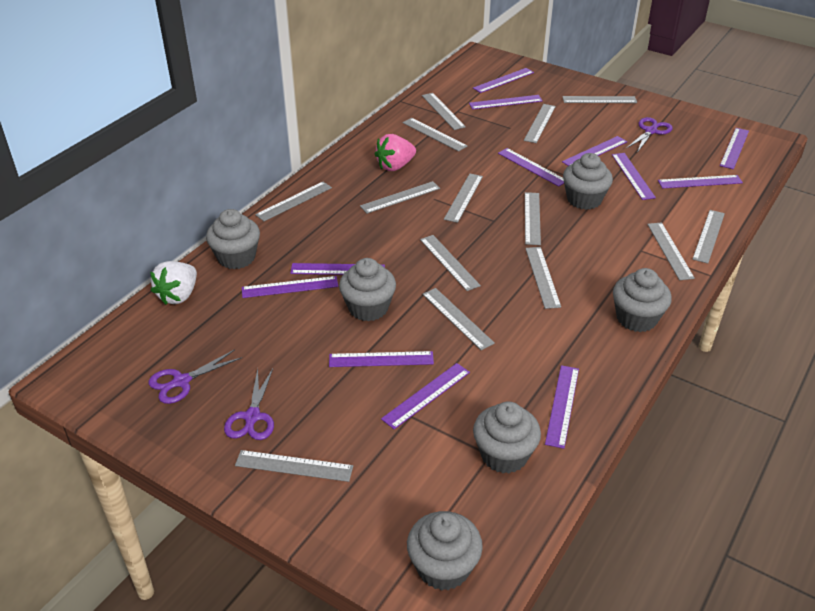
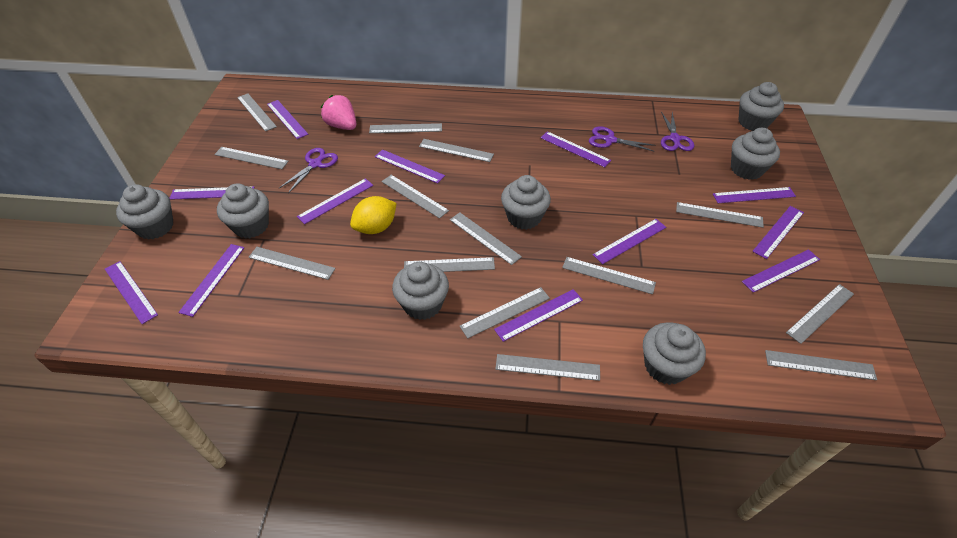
grey cupcake: [206,209,260,269] [339,258,396,321] [407,511,483,591] [473,402,541,473] [563,153,613,210] [613,268,672,332] = 6 -> [116,184,173,240] [217,183,269,239] [392,262,449,320] [501,175,551,230] [643,322,706,385] [731,128,780,180] [738,82,784,131] = 7
white strawberry: [150,261,197,305] = 1 -> none = 0
yellow lemon: none = 0 -> [350,196,397,234] = 1

